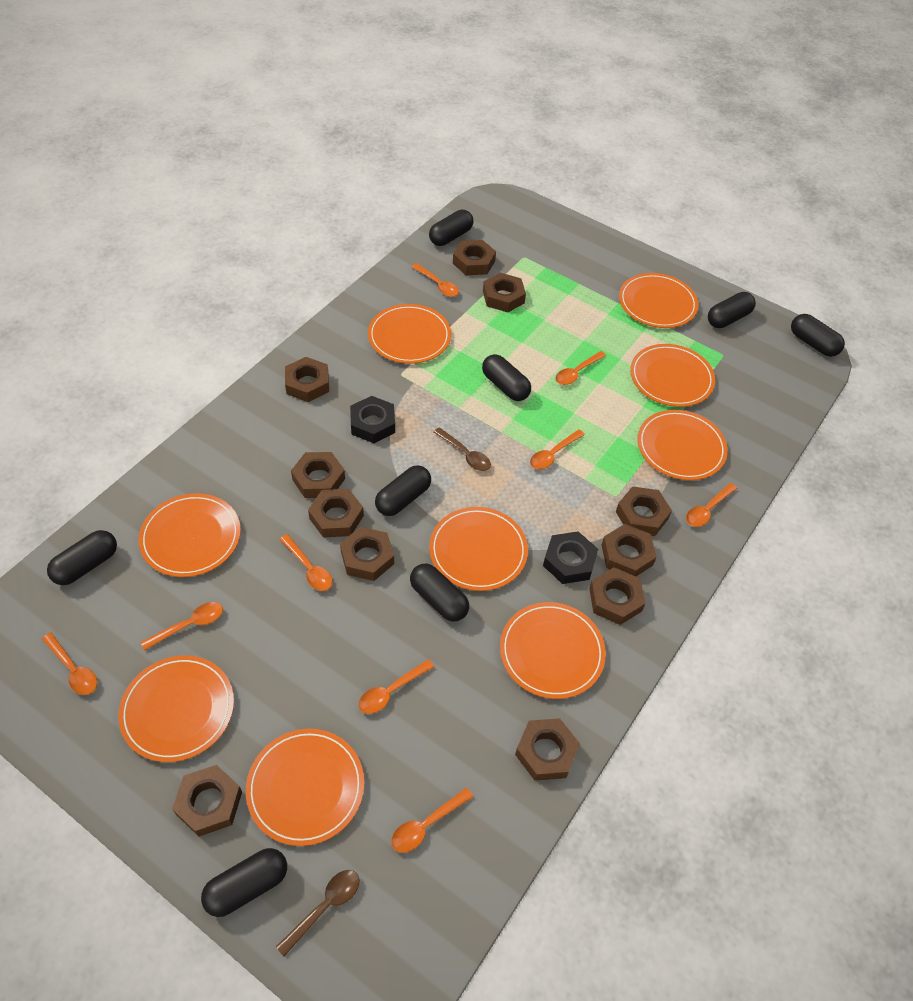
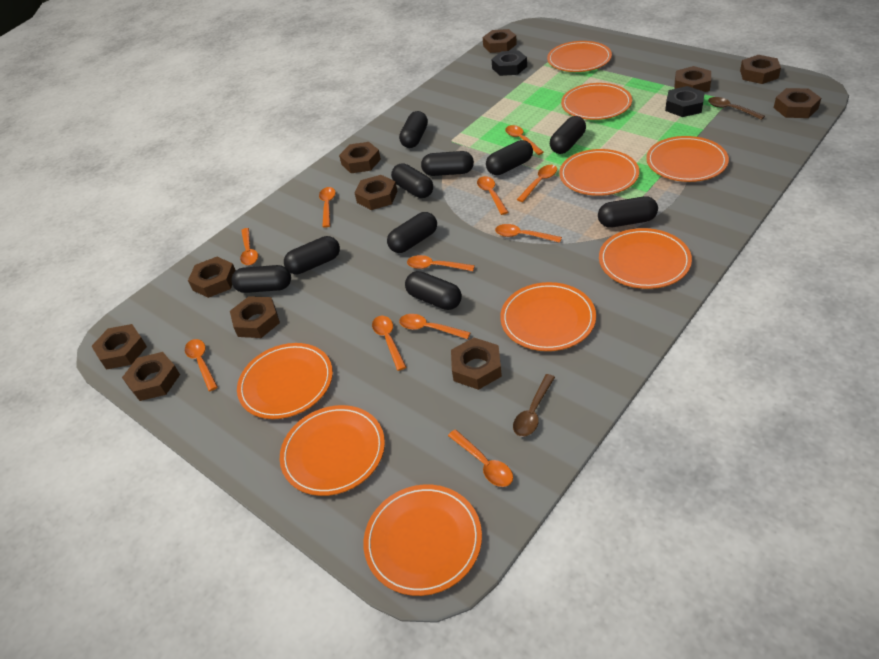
black capsule: [47,530,117,585] [201,848,287,917] [375,465,431,516] [410,563,469,622] [429,210,473,246] [482,354,531,401] [708,292,756,328] [791,314,845,357] = 8 -> [231,265,291,293] [284,236,340,274] [387,212,437,253] [391,163,433,198] [399,111,428,148] [405,271,462,310] [421,151,474,176] [486,140,533,175] [550,116,586,154] [598,196,658,228] = 10
orange spoon: [42,633,97,695] [140,602,223,651] [280,534,332,591] [358,659,434,714] [391,788,473,853] [412,263,459,297] [530,430,585,469] [555,351,606,385] [686,483,737,527] = 9 -> [185,339,218,391] [240,228,258,265] [319,187,336,228] [372,316,406,371] [399,314,471,339] [407,255,475,271] [448,429,513,487] [477,176,508,215] [495,224,562,243] [505,125,544,155] [517,165,557,202] = 11

